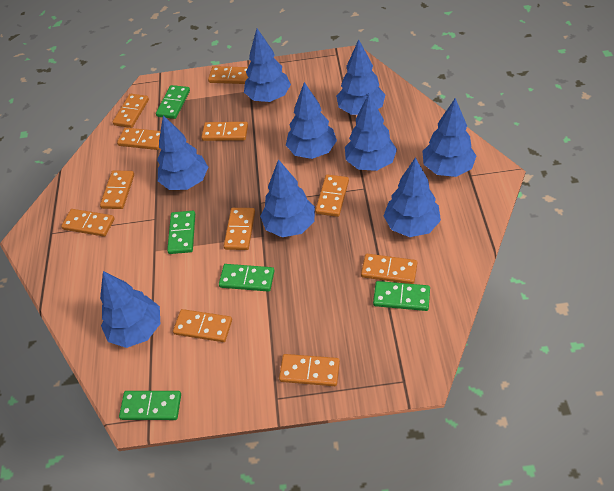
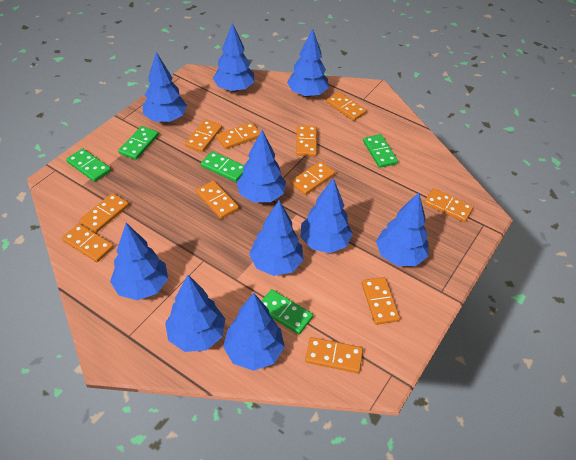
blue tree: [100,271,160,348] [157,115,208,190] [244,28,291,102] [260,159,315,237] [286,82,337,159] [336,39,385,115] [345,94,397,171] [384,158,441,237] [423,98,476,177] = 9 -> [110,223,168,300] [143,52,187,122] [165,275,225,352] [213,23,255,92] [223,293,285,371] [237,130,286,202] [249,200,303,276] [287,29,329,97] [300,178,353,253] [376,192,429,266] = 10

